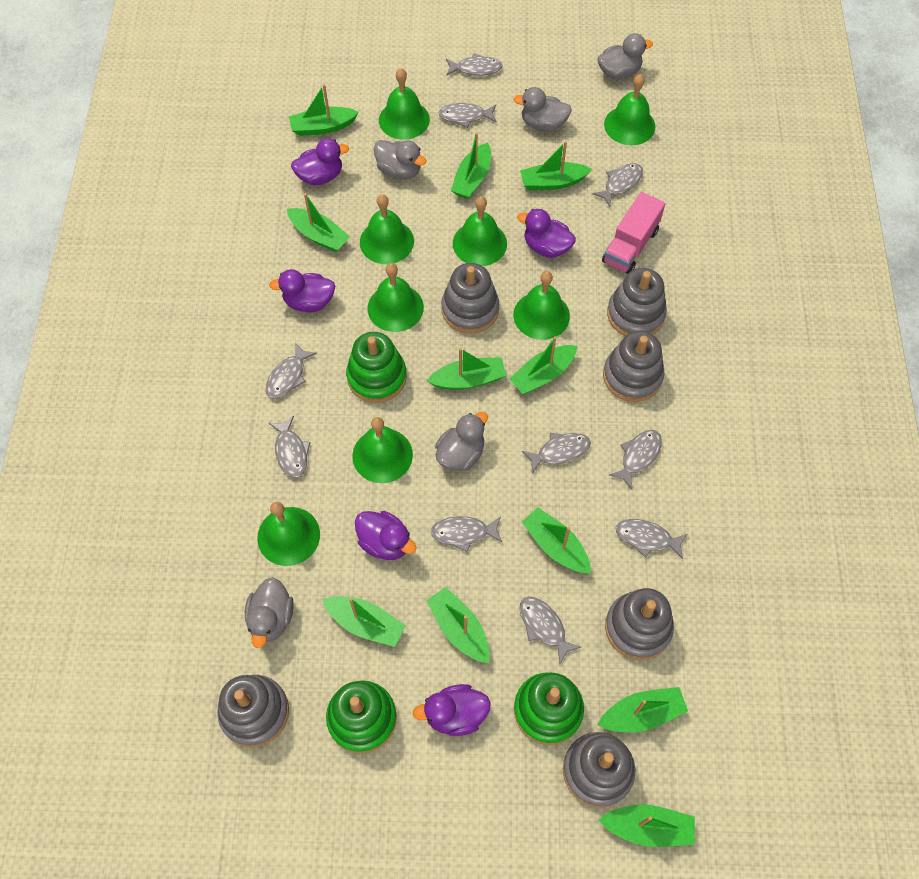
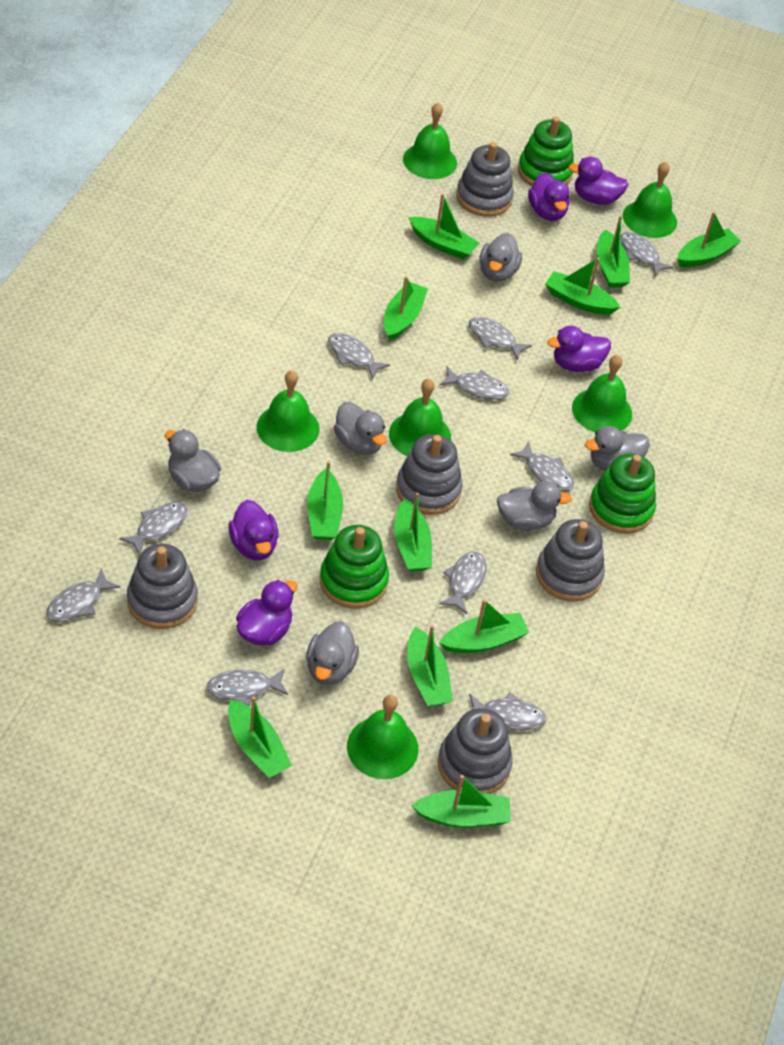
green bell: [257,502,320,566] [352,417,413,483] [360,194,414,264] [367,263,424,332] [379,68,430,140] [453,196,507,266] [513,271,570,340] [604,74,655,145] = 8 -> [257,370,320,452] [347,695,418,779] [389,379,451,456] [403,102,457,179] [572,355,632,432] [623,162,677,238] = 6
grey duck: [245,577,294,648] [374,140,426,179] [435,412,488,471] [513,87,572,131] [597,33,653,79] = 5 -> [165,429,221,492] [306,621,359,685] [334,402,387,455] [480,233,522,282] [497,481,572,531] [585,426,650,471] = 6
grey stacking toy: [217,675,289,747] [441,263,499,334] [563,732,635,808] [603,331,665,402] [605,588,674,660] [607,268,667,336] = 6 -> [127,544,198,629] [396,434,463,515] [438,708,513,794] [456,142,514,217] [536,519,605,602] = 5
pink truck: [602,192,665,274] = 1 -> none = 0

